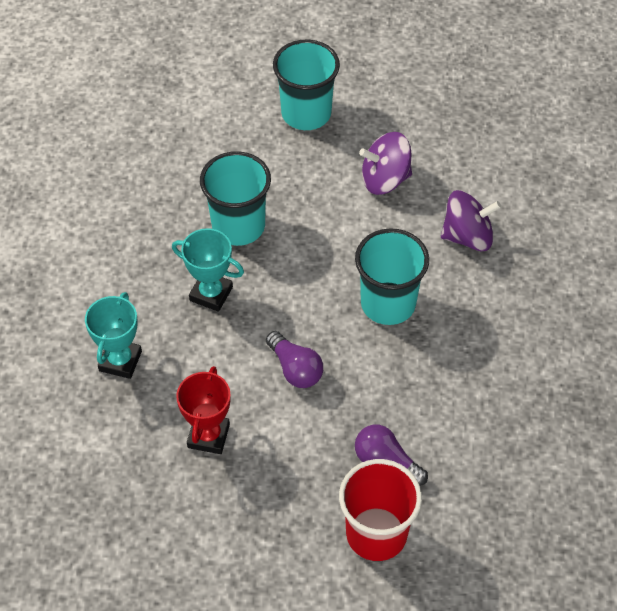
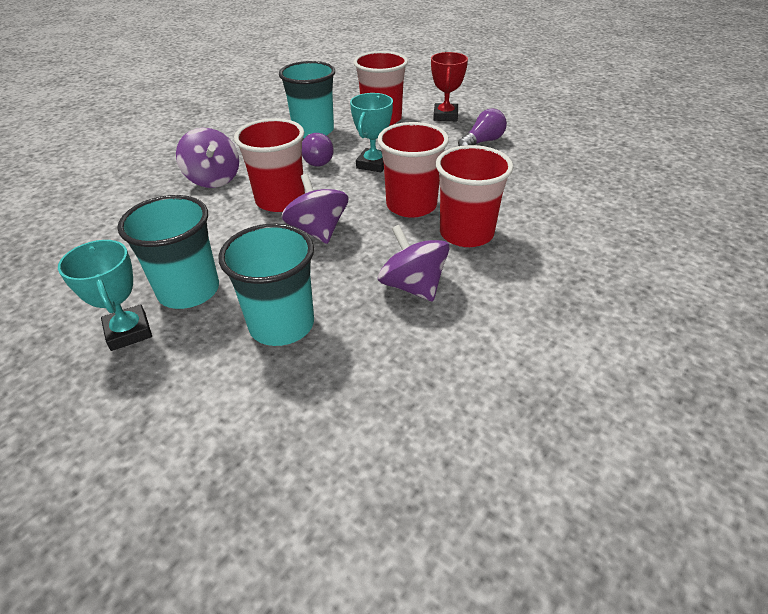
purple spinning top: [359,132,412,195] [441,190,501,252] = 2 -> [176,128,239,188] [282,174,348,244] [378,225,449,302] = 3
red cup: [339,459,422,561] = 1 -> [234,118,305,212] [354,51,408,126] [378,122,449,218] [436,145,513,247] = 4

